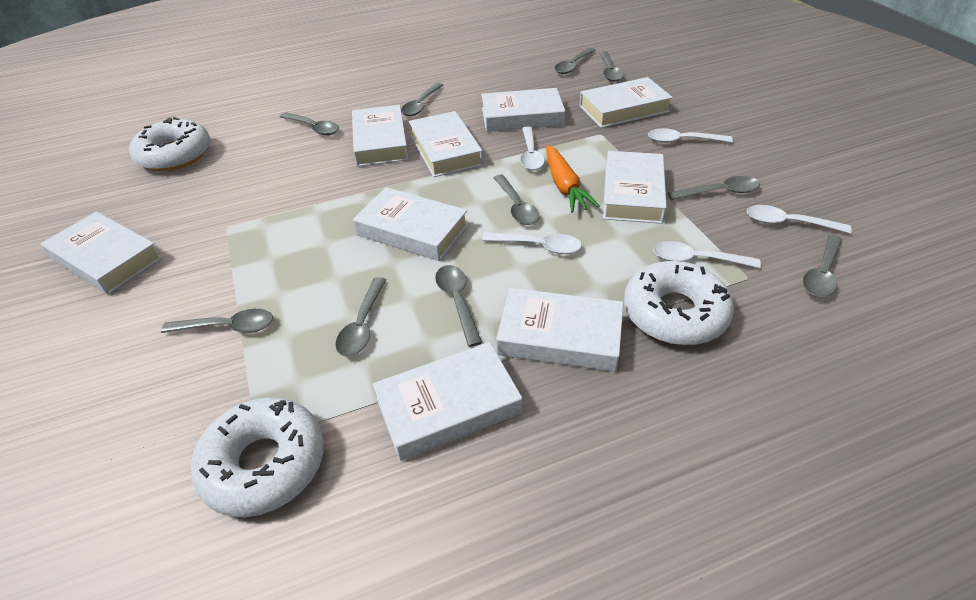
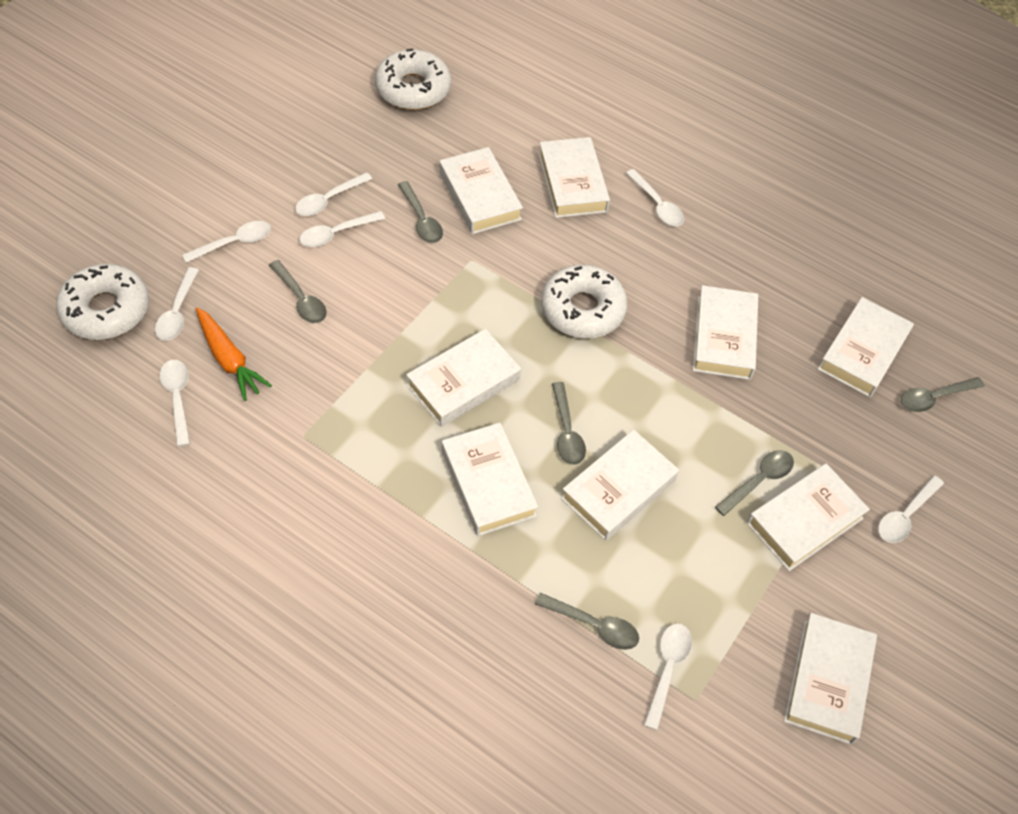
grey spoon: [161,309,273,333] [280,112,339,135] [336,277,386,356] [401,83,443,116] [435,265,482,347] [494,175,540,225] [555,48,596,74] [600,51,624,82] [668,176,760,200] [803,235,842,297] = 10 -> [269,260,327,323] [398,181,443,243] [535,593,639,650] [552,382,586,465] [715,450,794,516] [901,377,984,412] = 6
white spoon: [482,232,582,254] [520,127,545,170] [648,128,733,143] [653,241,761,268] [747,205,852,233] = 5 -> [155,267,199,340] [160,360,190,447] [182,221,271,263] [295,172,372,216] [299,211,385,247] [626,169,684,226] [644,623,692,730] [878,475,944,543] = 8

